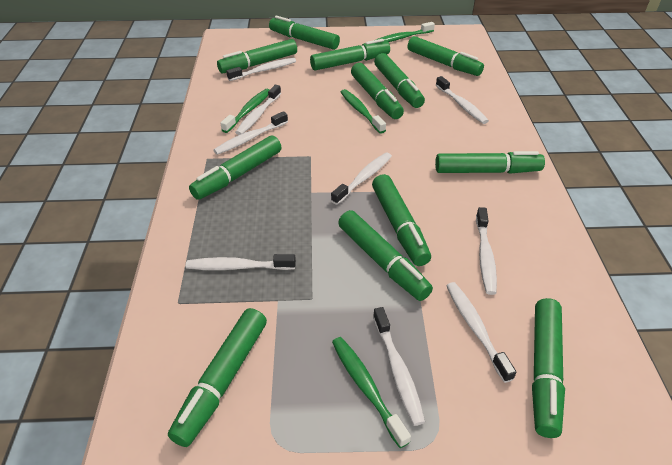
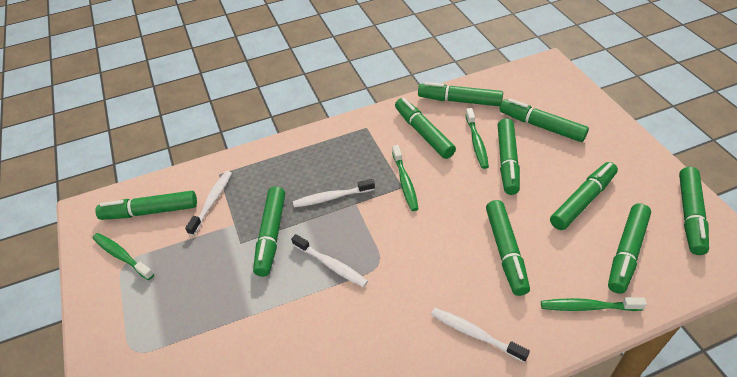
green marker: [168,308,267,447] [189,135,281,200] [217,39,297,73] [269,16,340,50] [310,39,390,70] [338,210,433,301] [351,63,404,119] [372,174,431,266] [374,53,425,108] [408,36,484,76] [435,151,545,174] [532,298,565,438] = 12 -> [95,191,197,220] [253,186,285,277] [395,98,456,159] [418,82,503,106] [486,200,530,296] [498,118,520,195] [500,98,589,142] [550,162,618,230] [608,203,651,294] [679,167,709,255] = 10
white toothbrush: [186,254,296,270] [213,111,288,155] [226,58,296,81] [235,85,281,135] [331,152,392,205] [373,307,425,426] [436,76,489,124] [446,282,517,383] [476,207,497,295] = 9 -> [185,171,232,236] [291,234,368,287] [293,179,375,208] [431,308,530,363] = 4

